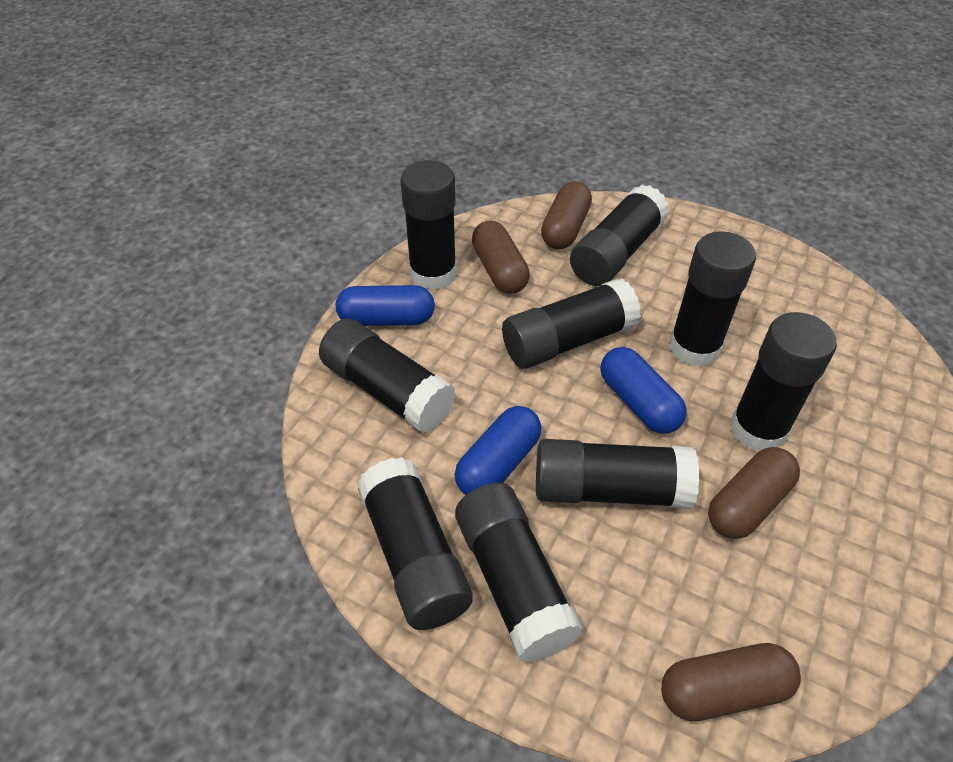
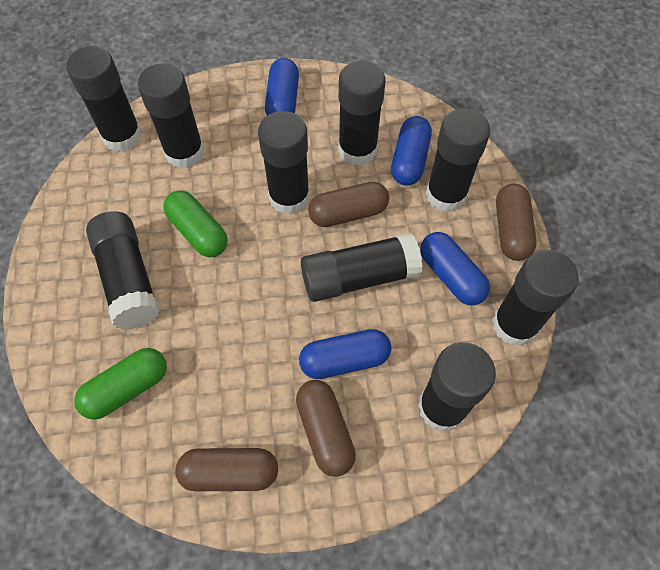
blue capsule: [336,285,435,326] [454,406,541,495] [600,347,687,434] = 3 -> [265,58,299,116] [299,329,392,379] [391,116,432,186] [420,232,490,305] = 4
green capsule: none = 0 -> [74,348,167,420] [163,191,228,257] = 2

